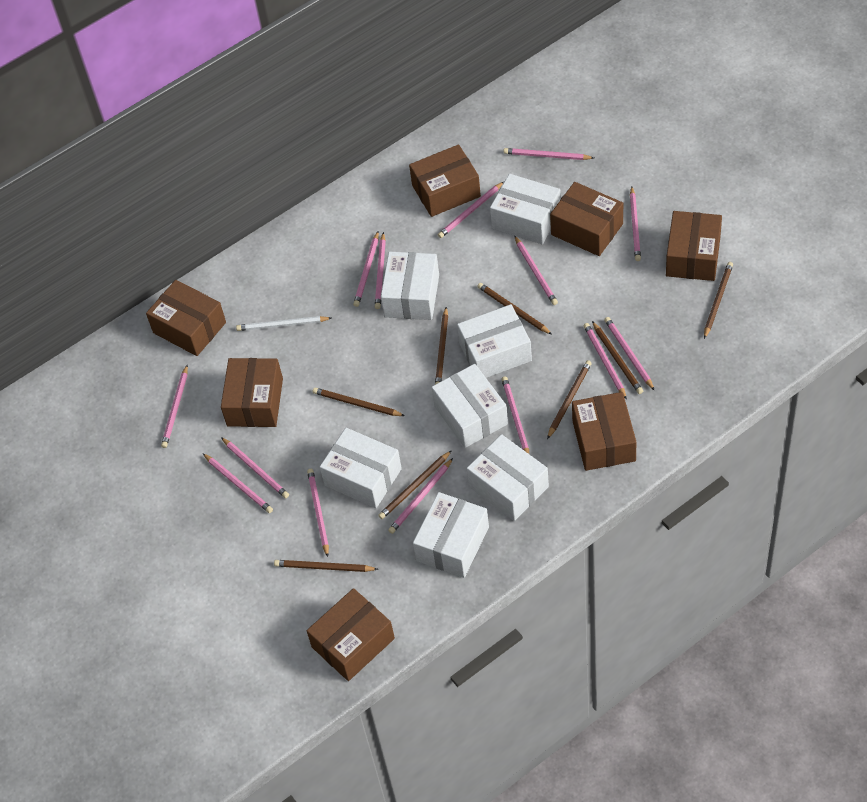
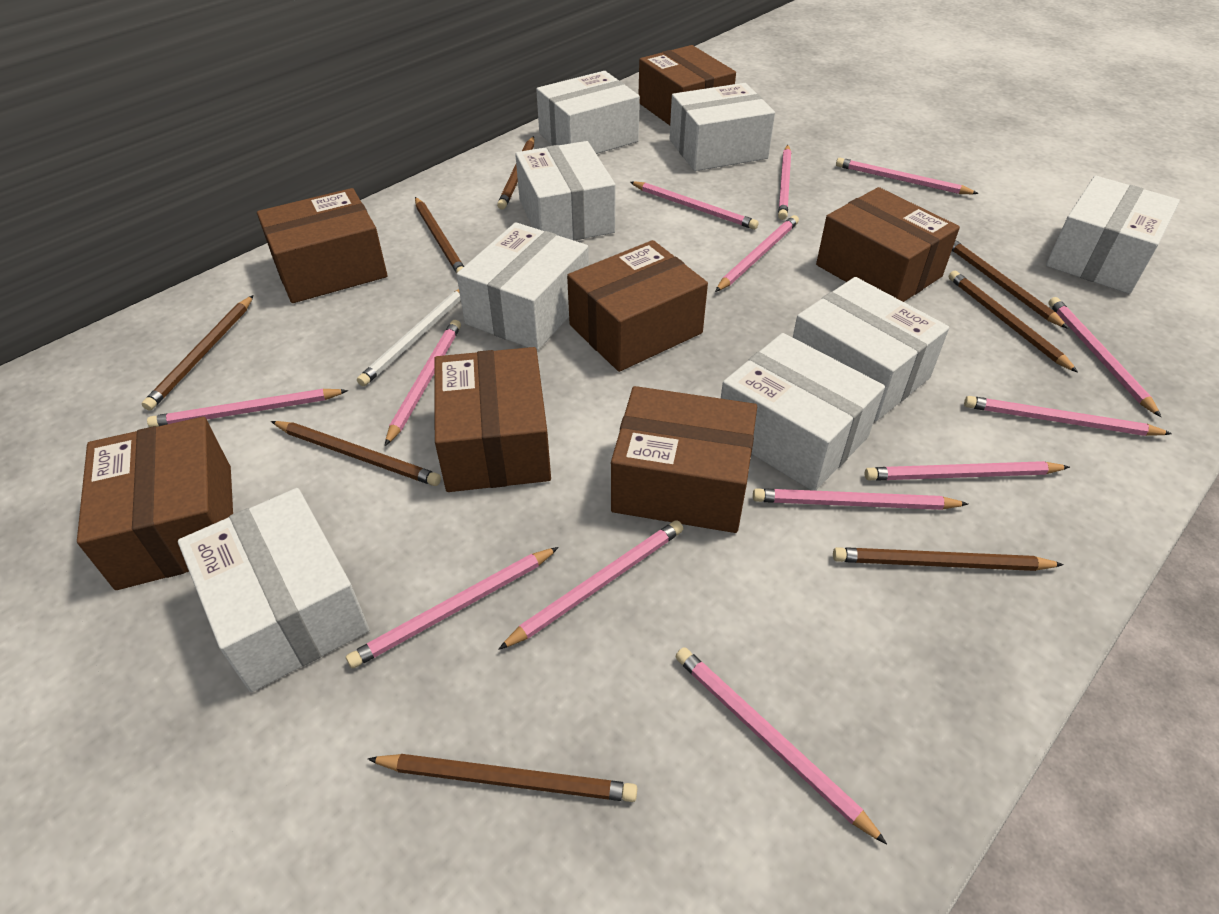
pink pencil: [161,365,188,448] [203,454,273,513] [221,437,289,498] [307,469,329,557] [353,231,379,307] [375,232,386,309] [388,458,453,534] [438,182,504,238] [501,376,529,454] [503,148,594,160] [514,236,558,305] [583,323,627,399] [604,317,655,391] [630,187,641,261] = 14 -> [147,389,348,427] [346,547,559,669] [385,320,461,446] [498,520,683,650] [630,181,759,230] [675,647,887,844] [715,215,799,292] [753,488,968,510] [778,145,791,220] [836,158,979,194] [865,461,1070,481] [964,396,1172,436] [1049,297,1161,417] = 13
white box: [320,428,402,508] [381,252,439,320] [413,492,489,578] [431,364,508,448] [457,304,532,378] [467,434,549,521] [490,174,561,244] = 7 -> [178,488,369,692] [457,222,589,350] [515,141,615,241] [536,71,640,154] [670,83,775,171] [721,333,885,491] [793,277,949,421] [1046,176,1180,294] = 8

